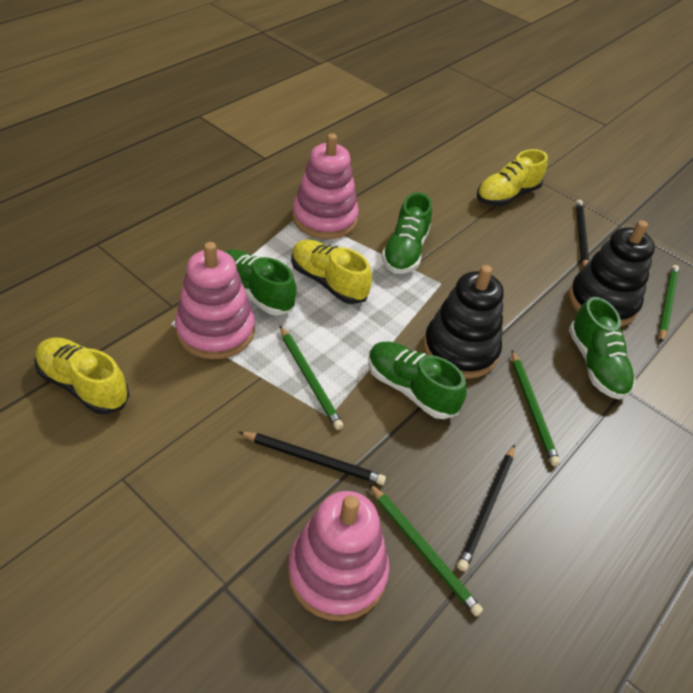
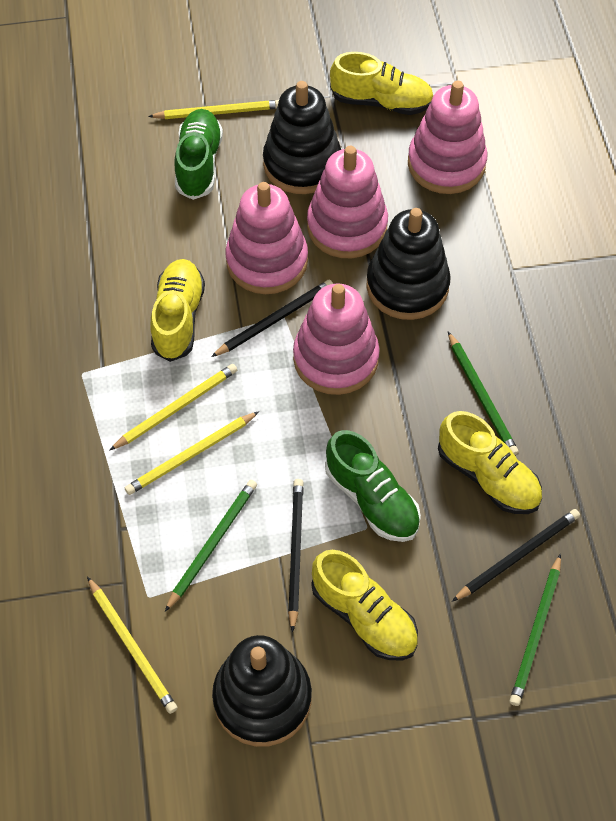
black stacking toy: [423,265,504,379] [569,220,655,326] = 2 -> [212,635,312,747] [263,81,341,194] [366,208,451,320] = 3
green pencil: [280,326,344,430] [369,483,483,616] [512,350,560,466] [659,265,679,343] = 4 -> [165,480,257,612] [448,332,519,455] [509,554,561,706] = 3
green shoe: [224,250,297,315] [368,342,467,419] [382,192,432,274] [569,297,635,400] = 4 -> [175,109,223,200] [325,430,421,542] = 2
pink stacking toy: [175,242,255,359] [288,491,389,621] [293,133,359,239] = 3 -> [225,182,308,294] [293,283,380,395] [307,146,388,258] [408,81,487,194] = 4
yellow pencil: none = 0 -> [87,576,178,714] [109,364,237,451] [125,411,259,495] [148,100,279,119] = 4
yellow shoe: [34,337,129,414] [291,240,372,304] [477,149,548,206] = 3 -> [150,259,205,362] [311,550,418,660] [330,52,433,115] [438,411,542,514] = 4

